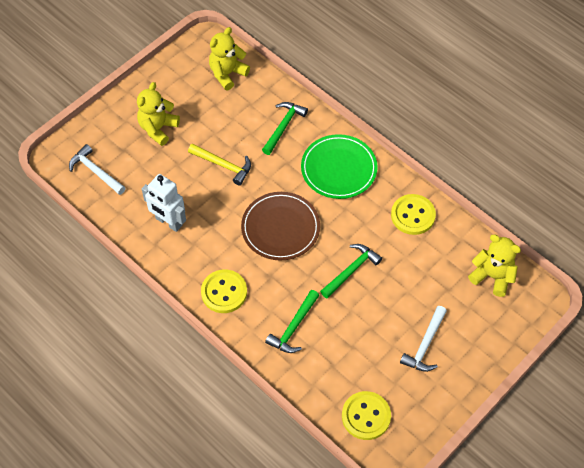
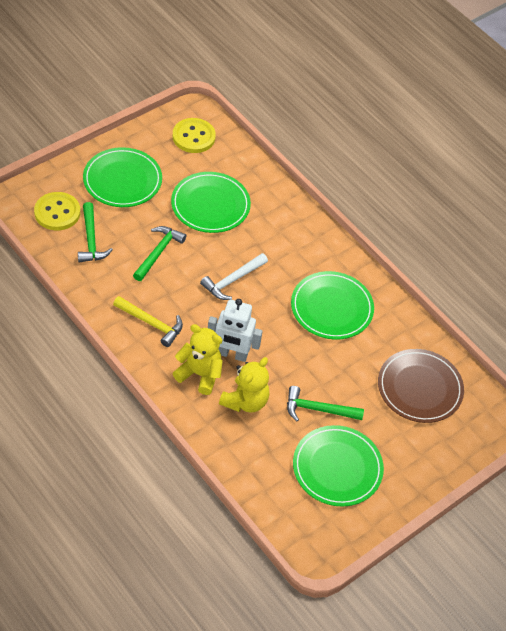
green plate: [301,134,378,199] = 1 -> [83,147,162,207] [171,172,251,233] [291,271,374,339] [293,425,384,507] = 4
white hammer: [69,144,126,195] [400,306,447,372] = 2 -> [200,253,268,300] = 1
yellow button: [201,270,247,313] [342,391,391,440] [391,194,436,235] = 3 -> [34,192,80,230] [172,118,216,153] = 2
yellow teddy bear: [137,82,180,146] [209,27,250,90] [468,235,521,297] = 3 -> [173,324,223,395] [219,357,269,413] = 2

